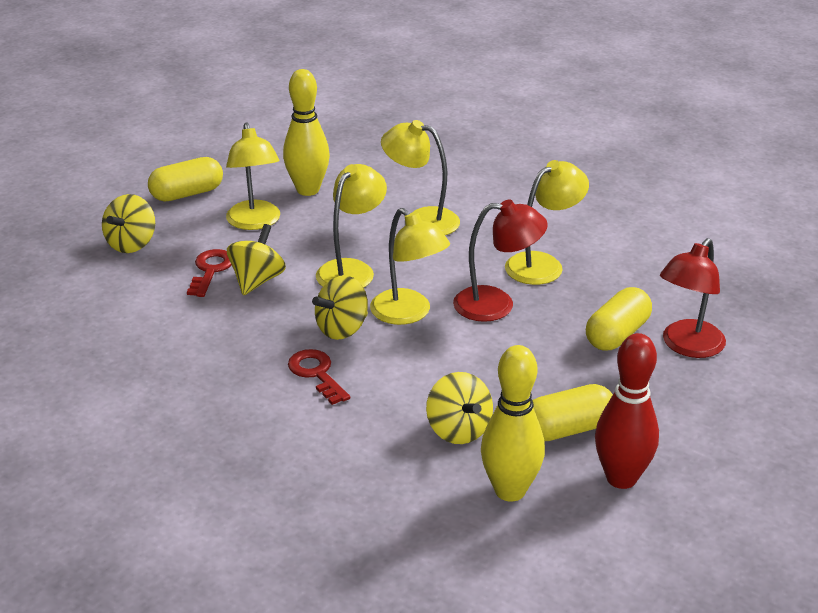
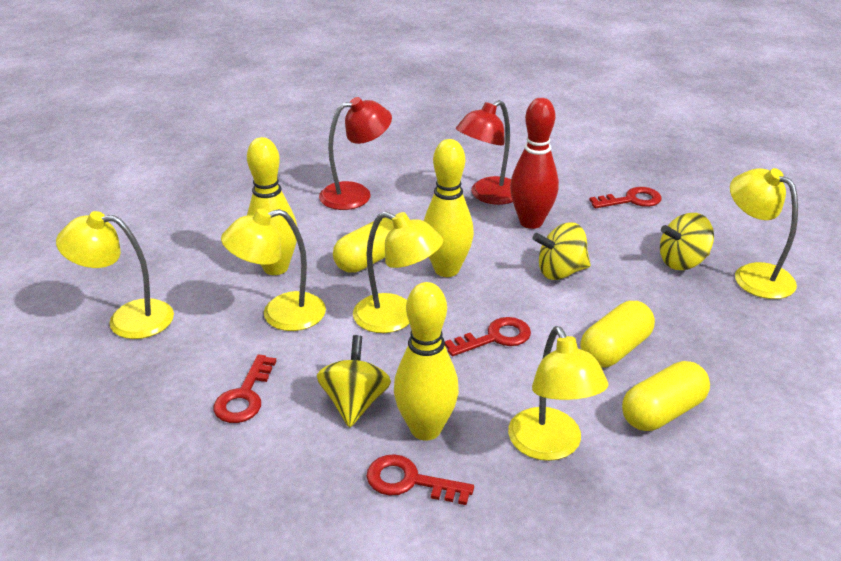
red key: [187,249,232,297] [288,349,350,405] = 2 -> [213,354,276,423] [366,454,474,505] [445,317,531,356] [589,187,661,208] = 4
yellow bowling pin: [283,69,330,196] [481,345,545,502] = 2 -> [247,137,297,275] [394,282,459,441] [424,139,474,277] = 3
yellow spinning top: [102,194,155,253] [227,224,286,295] [312,275,368,340] [426,372,493,444] = 4 -> [317,335,391,427] [533,222,591,280] [660,213,714,270] = 3

